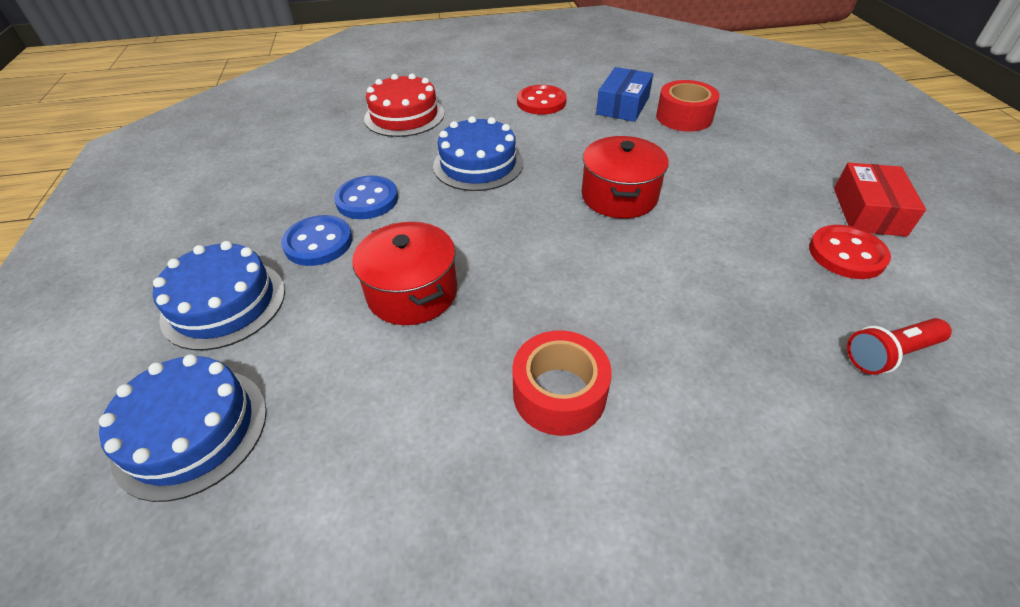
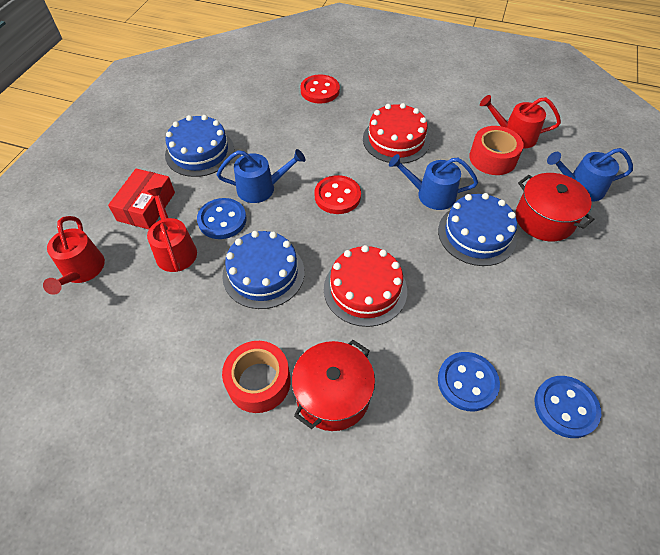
blue box: [596,67,653,122] = 1 -> none = 0
blue button: [281,215,352,266] [334,175,398,219] = 2 -> [197,198,246,239] [438,352,500,411] [535,376,601,438] = 3
blue watering can: none = 0 -> [217,149,305,203] [389,154,478,210] [547,148,633,202] = 3
red cake: [364,73,444,137] = 1 -> [324,245,407,327] [363,103,430,164] = 2
red flashlight: [847,318,952,375] = 1 -> none = 0
red watering can: none = 0 -> [43,216,105,295] [147,187,197,272] [480,95,561,149] = 3

